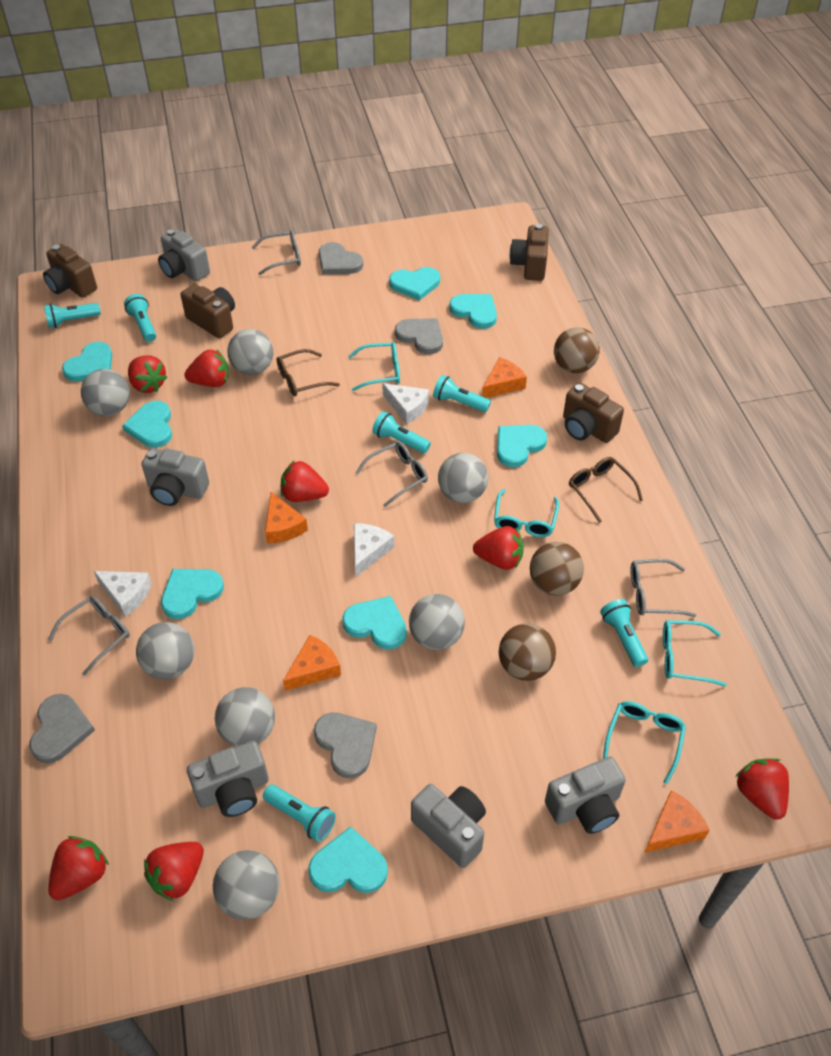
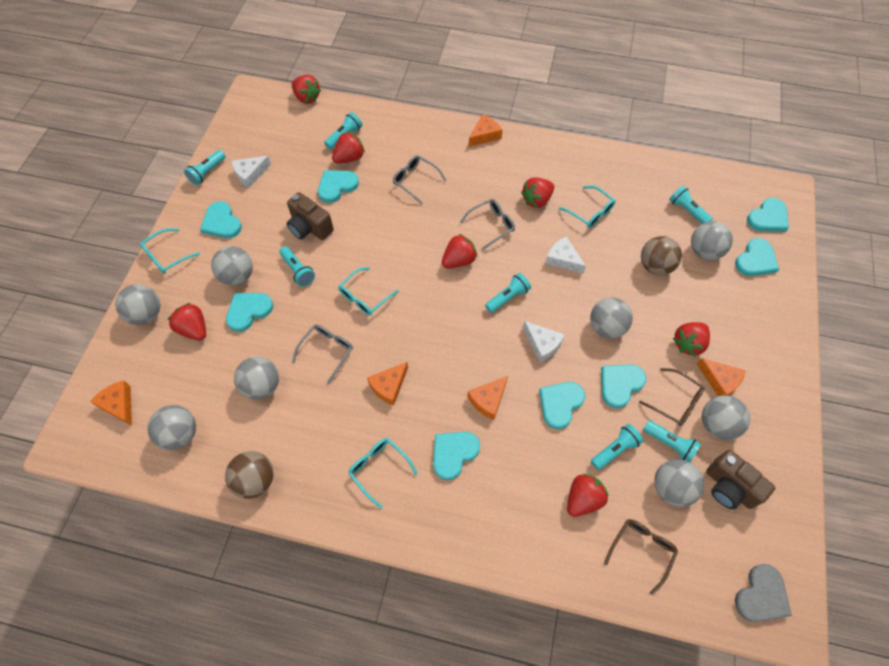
brown ball: [499,623,556,681] [530,542,584,596] [554,327,600,373] = 3 -> [225,451,274,499] [641,236,682,275] = 2
brown camera: [43,244,97,298] [181,284,235,338] [510,224,549,281] [563,383,624,443] = 4 -> [287,192,334,240] [706,450,775,509] = 2
grey ball: [81,369,130,416] [136,622,195,679] [213,850,280,920] [215,687,275,746] [227,329,273,375] [409,594,465,650] [438,453,488,503] = 7 -> [115,284,161,325] [147,405,196,450] [211,246,253,286] [234,357,279,400] [590,298,633,339] [654,459,704,507] [691,221,733,260] [702,395,750,440] = 8
grey camera: [142,448,209,506] [158,229,210,281] [187,741,269,817] [411,784,486,868] [545,756,626,834] = 5 -> none = 0
grey glasses: [48,596,130,676] [252,230,301,275] [356,442,428,507] [630,559,696,617] = 4 -> [292,324,353,384] [393,155,446,205] [460,199,515,251] = 3
grey heart: [29,694,95,763] [314,712,377,778] [319,242,363,274] [395,318,443,354] = 4 -> [735,564,792,622] = 1
orange cheese: [265,492,308,543] [283,635,341,691] [482,357,527,398] [644,790,710,853] = 4 -> [90,380,132,426] [367,362,408,406] [467,376,508,420] [469,114,502,147] [697,358,746,396] = 5
turquoise flashlight: [44,303,101,328] [124,294,156,342] [263,785,336,842] [372,411,431,453] [433,375,491,412] [600,599,648,667] = 6 -> [184,150,225,185] [279,246,315,287] [324,112,362,149] [485,273,531,313] [591,424,643,470] [643,420,701,462] [669,186,713,224] = 7

